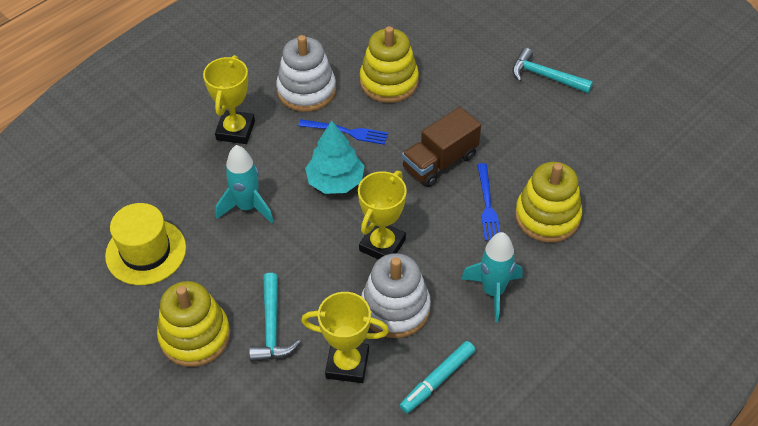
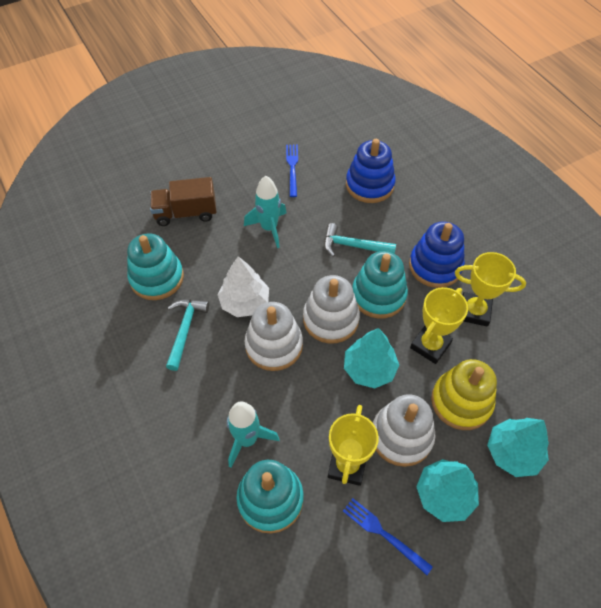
blue stacking toy: none = 0 -> [346,139,396,203] [409,221,465,288] = 2
turquoise marker: [400,341,475,413] = 1 -> none = 0
turquoise stacking toy: none = 0 -> [127,233,184,300] [236,460,304,534] [352,251,408,319] = 3
turquoise tree: [305,120,365,194] = 1 -> [344,328,399,388] [416,459,479,522] [487,418,549,477] = 3
white stacking toy: [276,35,336,112] [361,253,431,338] = 2 -> [244,302,303,371] [303,275,360,344] [373,394,436,467] = 3
white tree: none = 0 -> [217,256,269,317] = 1
yellow hat: [105,203,186,285] = 1 -> none = 0
yellow stacking toy: [157,281,230,367] [360,26,419,103] [515,162,582,242] = 3 -> [431,359,497,430] = 1

